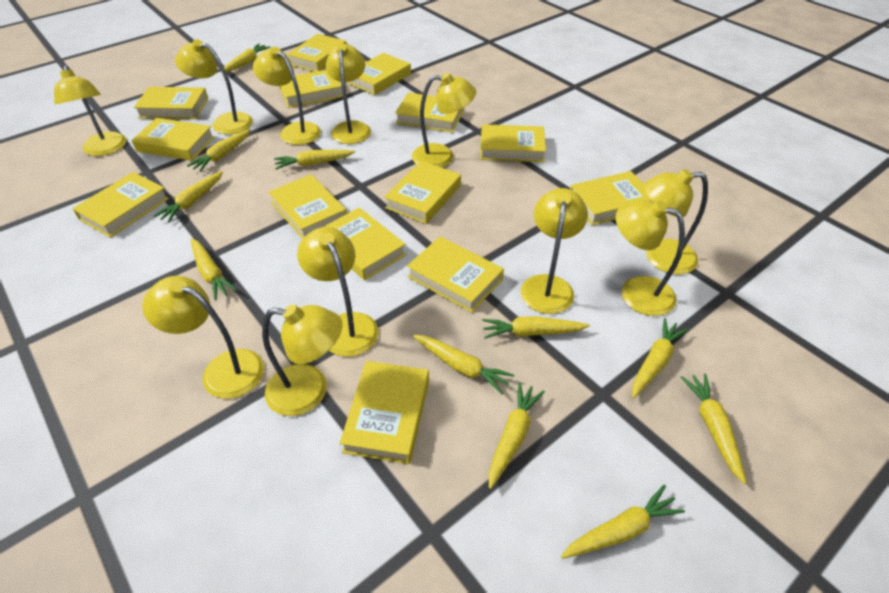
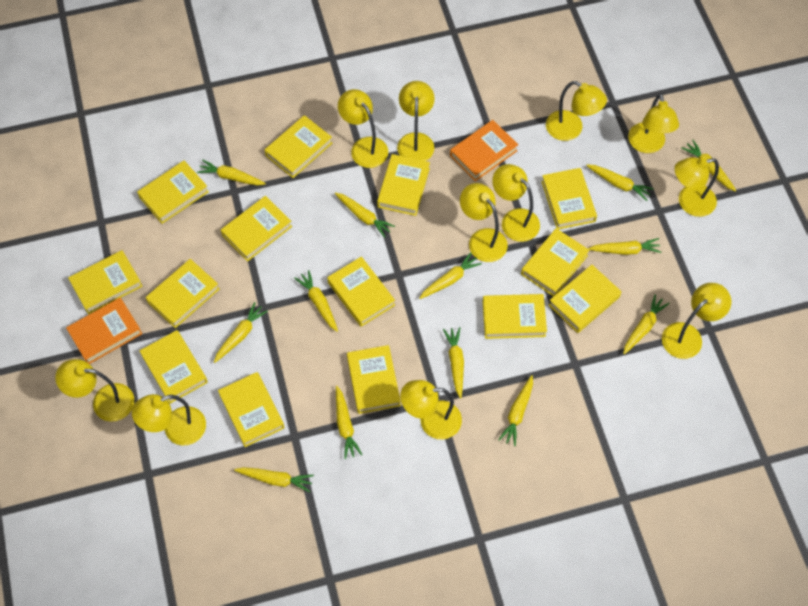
orange book: none = 0 -> [66,297,142,364] [450,120,518,181] = 2
yellow carrot: [153,171,223,223] [187,129,251,172] [191,238,237,300] [221,44,270,73] [274,150,355,170] [413,335,514,394] [482,316,590,339] [489,382,545,489] [561,485,685,559] [632,318,688,398] [681,374,746,484] = 11 -> [197,159,266,185] [214,302,268,363] [234,467,314,493] [294,270,338,332] [335,192,395,238] [336,386,363,459] [419,252,482,299] [443,327,464,398] [498,375,533,446] [586,164,654,201] [588,238,662,255] [623,294,670,355] [682,140,736,192] = 13

